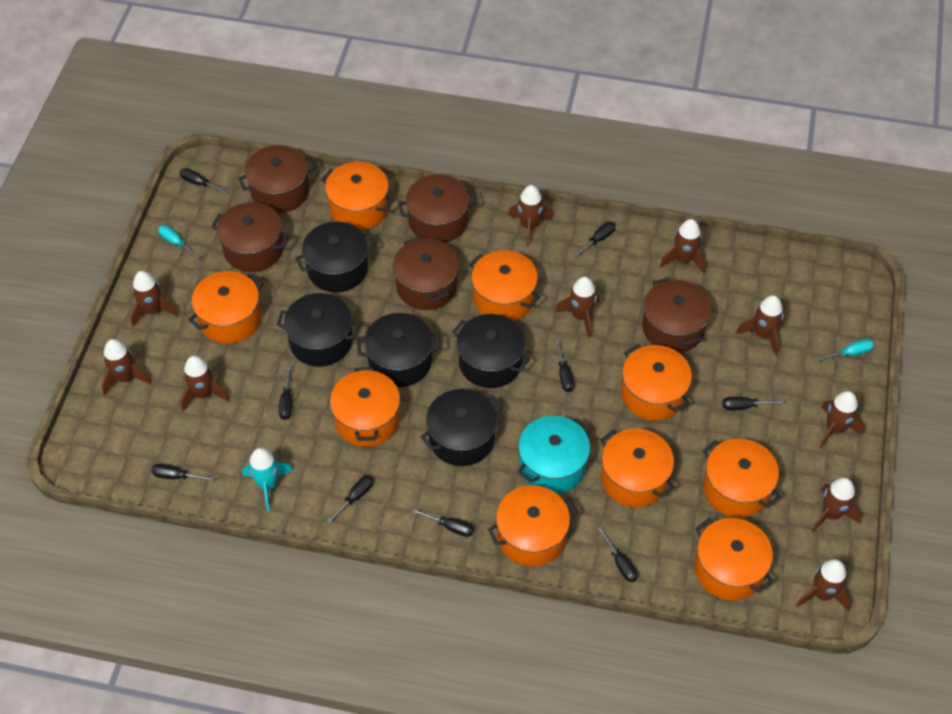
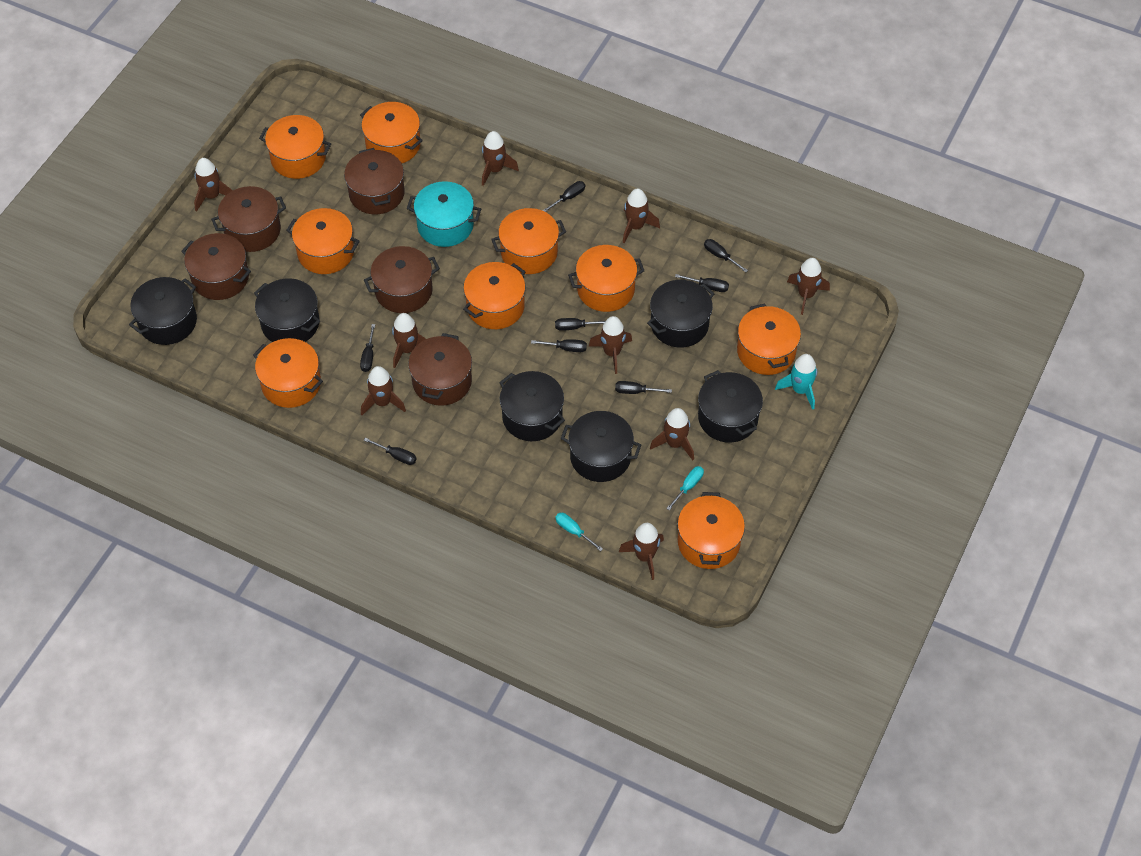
black pot: [276,293,360,367] [295,222,375,292] [357,313,441,387] [421,389,502,466] [452,314,530,388] = 5 -> [129,277,197,345] [254,278,320,342] [499,371,565,441] [561,411,641,482] [647,280,715,348] [698,370,763,443] = 6
black screwdriver: [151,464,215,481] [180,168,228,194] [279,366,292,420] [327,475,374,523] [412,509,474,537] [555,340,574,392] [574,221,616,257] [597,527,638,582] [722,397,785,410] = 9 -> [360,324,375,372] [364,438,416,465] [531,339,587,352] [543,181,585,212] [555,318,605,331] [615,381,672,394] [675,274,729,292] [704,239,748,272] = 8
brown rocket: [101,339,151,396] [131,271,178,327] [180,356,230,411] [508,185,553,247] [555,276,599,338] [660,219,706,274] [736,295,784,356] [796,559,851,611] [811,477,862,532] [819,391,865,448] = 10 -> [194,158,233,212] [361,366,406,415] [392,313,426,368] [482,131,519,186] [589,316,632,374] [619,523,664,580] [623,188,660,243] [650,408,694,460] [787,258,830,315] = 9

